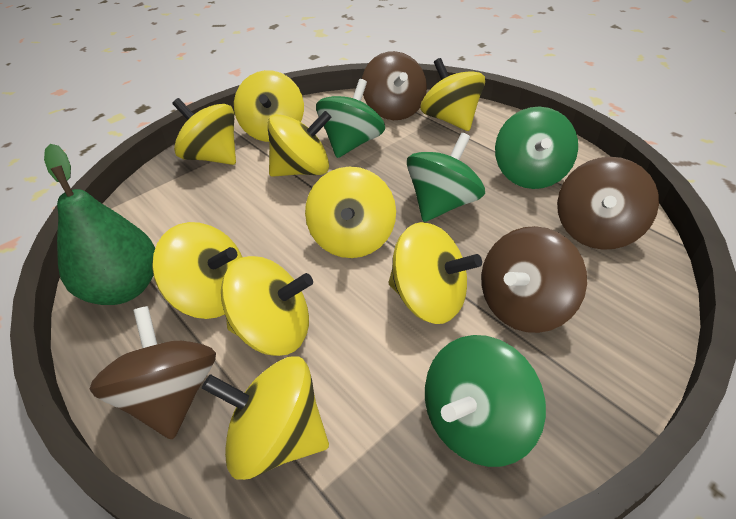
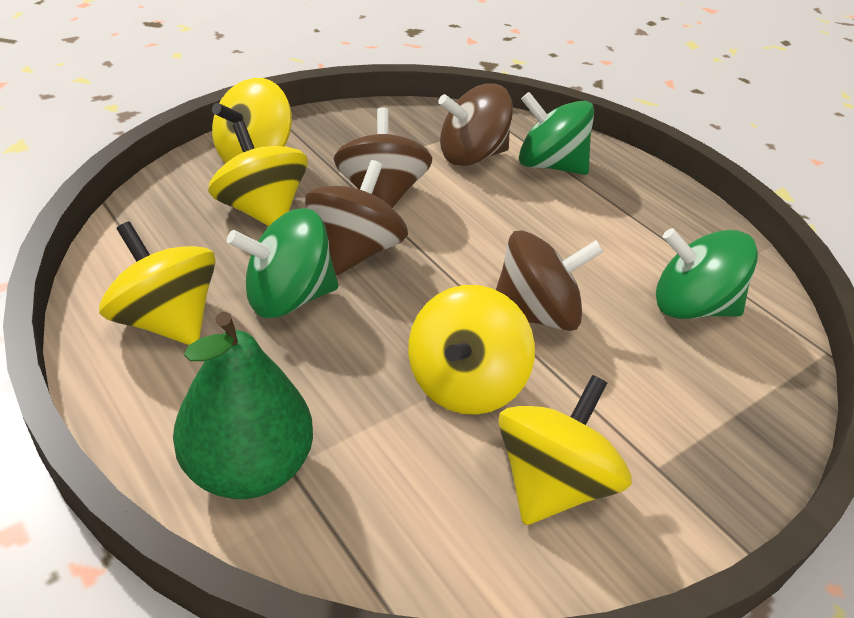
green spinning top: [316,79,385,158] [407,133,485,222] [425,335,546,467] [495,107,578,189] = 4 -> [227,208,339,318] [519,92,594,175] [656,228,758,319] = 3
yellow spinning top: [152,222,242,319] [172,98,236,165] [202,357,329,480] [221,256,313,356] [234,70,304,142] [268,111,332,177] [305,166,396,258] [388,222,482,324] [420,58,485,131] = 9 -> [99,221,216,345] [208,121,308,226] [212,78,292,163] [408,285,535,415] [498,375,632,525] = 5

